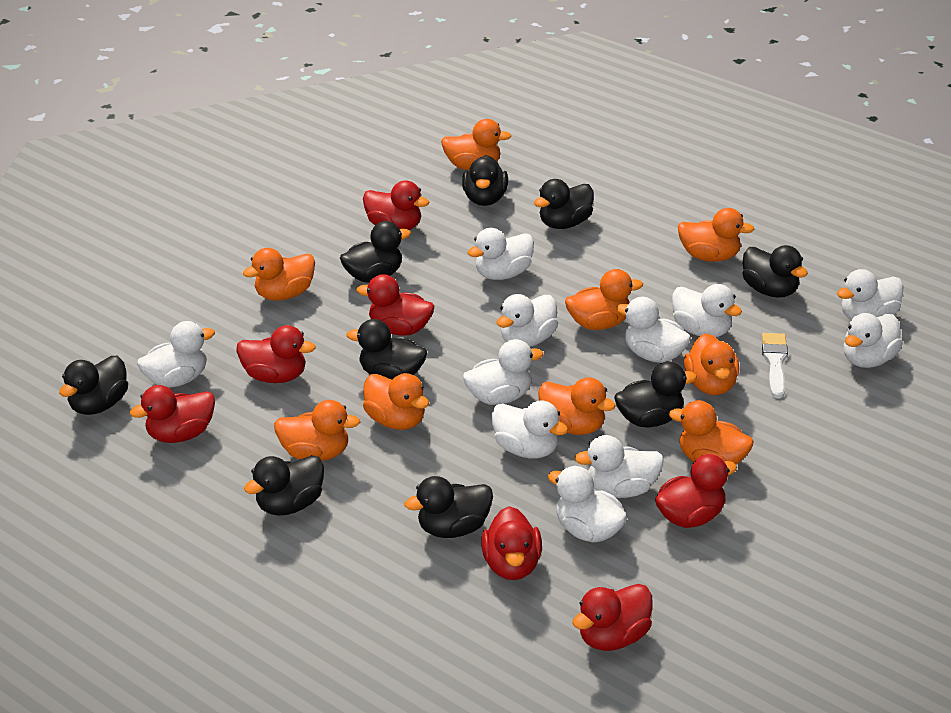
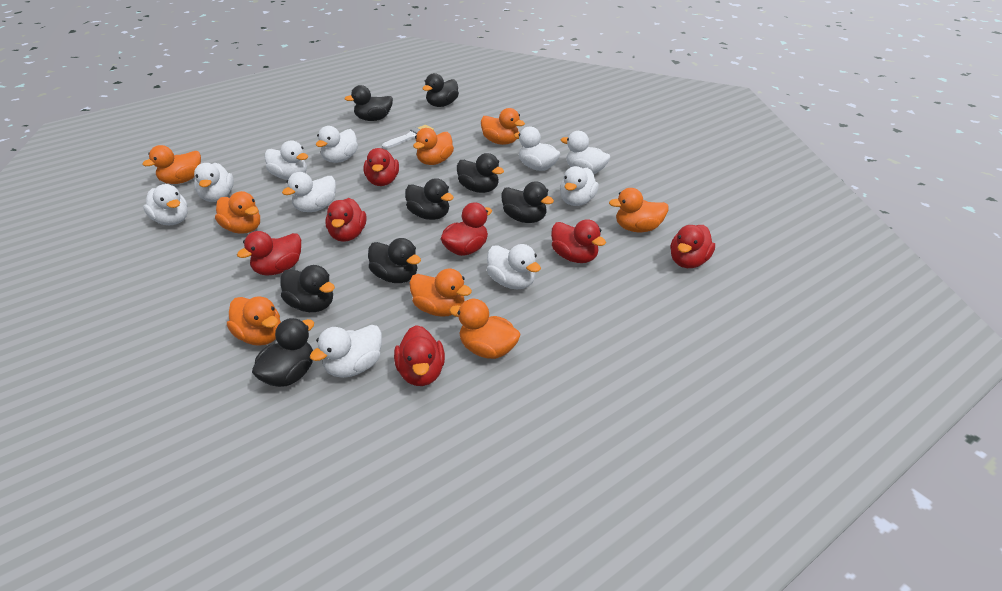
black duck: [59,356,128,415] [244,455,324,515] [340,221,411,283] [346,319,427,379] [404,476,493,538] [462,155,508,206] [534,179,594,229] [614,361,697,427] [742,245,808,298] = 9 -> [252,318,314,387] [280,265,335,312] [345,85,393,121] [368,238,421,283] [405,178,454,220] [422,73,459,107] [457,153,504,193] [501,181,554,223] = 8
orange duck: [243,248,315,300] [274,400,360,461] [363,373,429,430] [441,119,511,170] [538,377,616,435] [565,269,643,330] [669,400,753,465] [678,208,755,262] [684,333,739,395] = 9 -> [142,145,201,184] [215,191,260,234] [227,296,281,346] [409,268,472,317] [413,128,454,165] [449,299,520,359] [481,108,525,145] [609,188,668,232] = 8
white duck: [137,321,215,388] [463,339,543,405] [467,228,534,280] [492,400,568,459] [496,294,558,347] [548,466,627,543] [574,435,664,498] [616,297,691,363] [672,284,742,337] [837,269,904,320] [844,313,903,368] = 11 -> [143,184,188,225] [194,163,234,202] [265,141,308,180] [282,172,336,212] [310,325,382,378] [316,126,358,163] [487,244,541,289] [514,127,560,171] [560,166,599,206] [561,131,610,174] = 10

